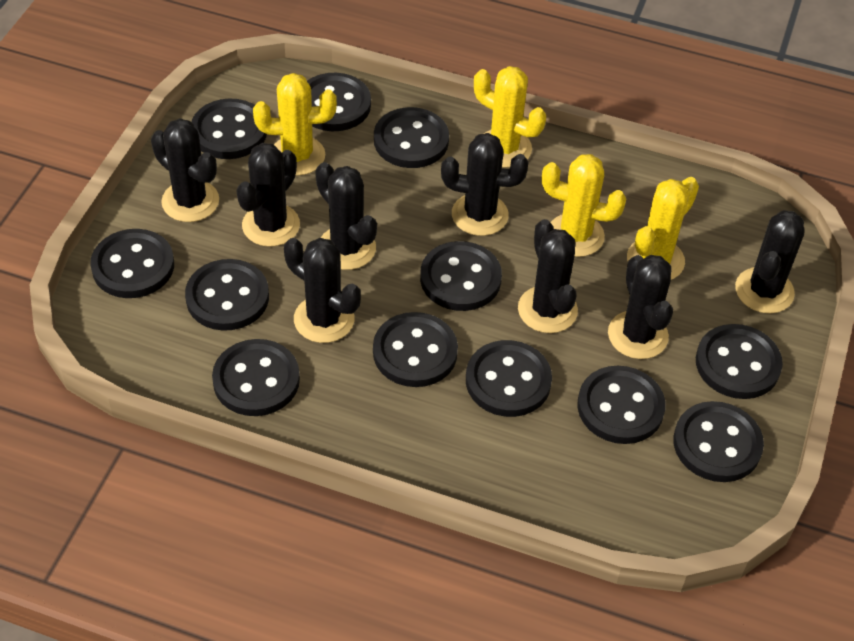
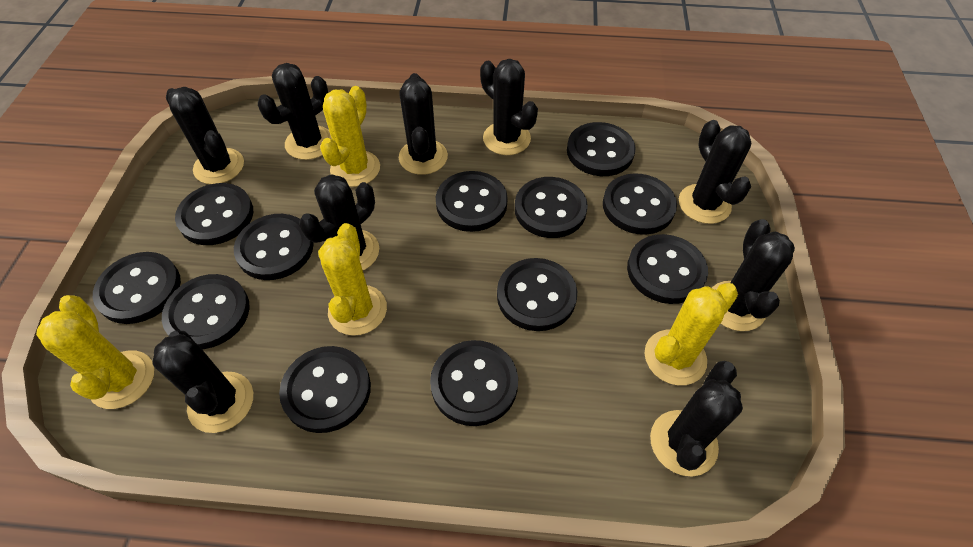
black cactus: [151,118,219,222] [236,143,300,247] [284,238,361,343] [315,162,377,270] [441,133,529,236] [518,219,578,333] [608,255,673,359] [735,210,805,314] = 8 -> [152,331,253,433] [166,87,244,184] [258,63,332,160] [299,174,379,270] [399,73,448,175] [480,59,538,155] [650,361,743,476] [679,120,752,224] [712,219,795,331] = 9

